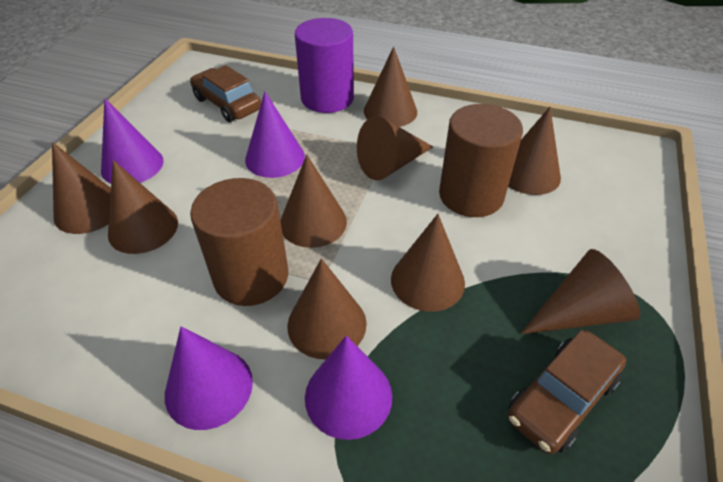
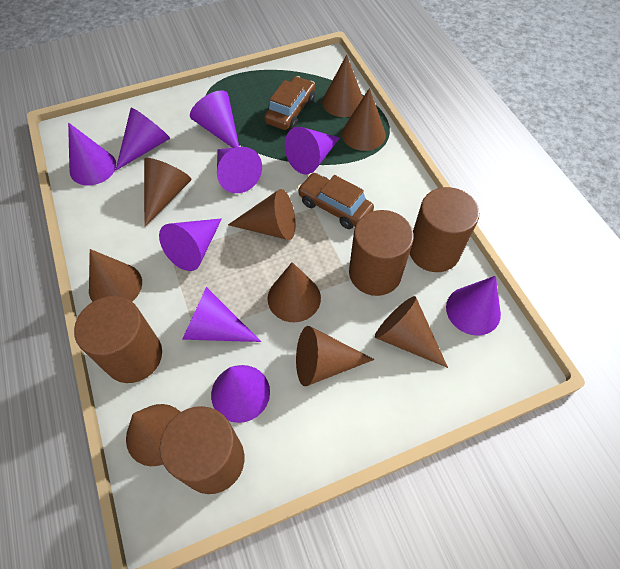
brown cylinder: [190,178,288,306] [439,104,523,217] = 2 -> [74,296,162,383] [160,406,244,494] [349,210,414,296] [410,187,479,272] = 4
purple cone: [101,98,164,184] [165,326,253,430] [245,91,305,178] [305,336,392,440] = 4 -> [68,123,116,185] [116,108,170,170] [159,218,222,271] [182,287,261,342] [190,90,239,148] [211,365,270,423] [217,147,262,193] [285,127,340,175] [446,276,501,336] = 9
purple cylinder: [295,18,354,113] = 1 -> none = 0

